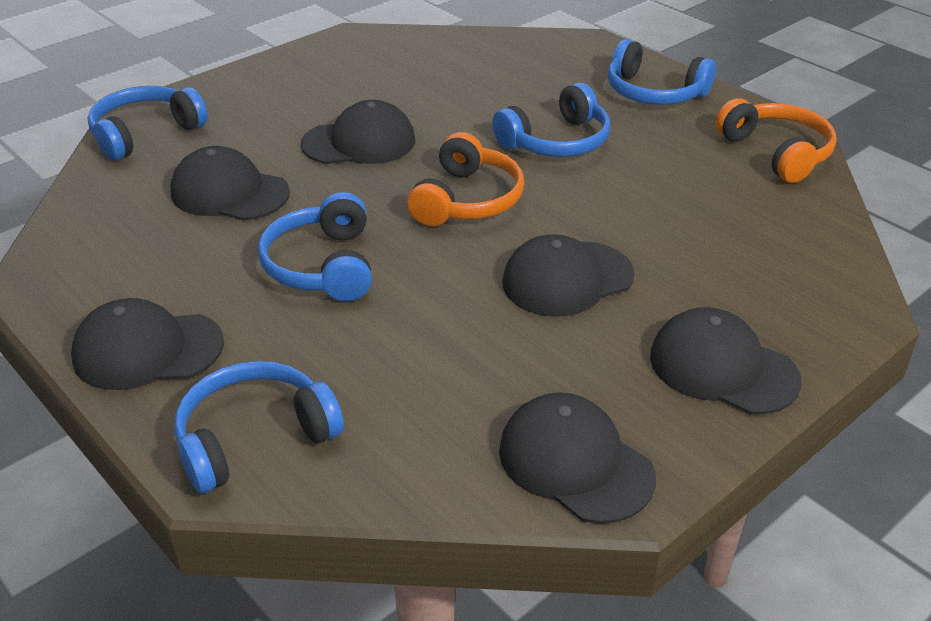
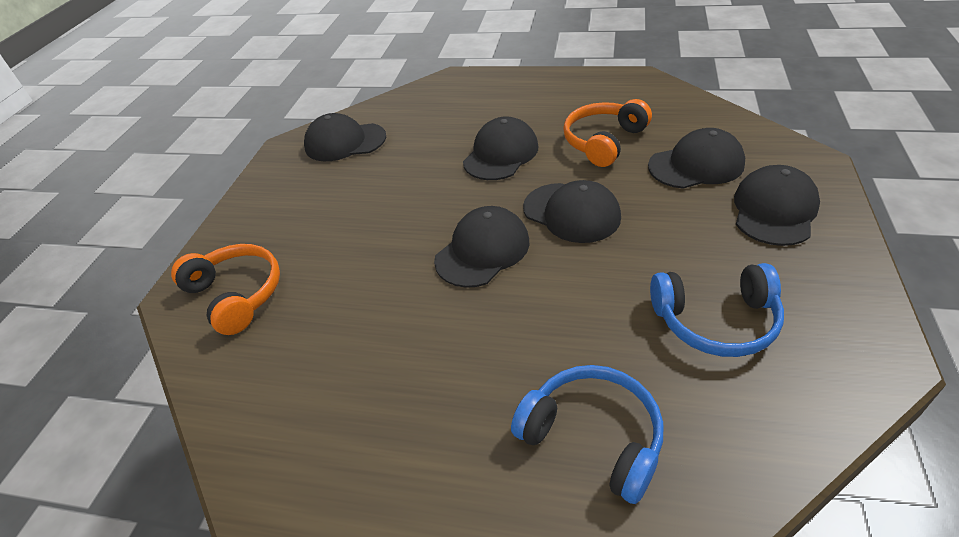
blue headphones: [87,86,208,161] [174,361,344,493] [258,192,372,301] [492,83,610,157] [608,39,716,105] = 5 -> [511,365,663,504] [650,263,784,357] = 2

